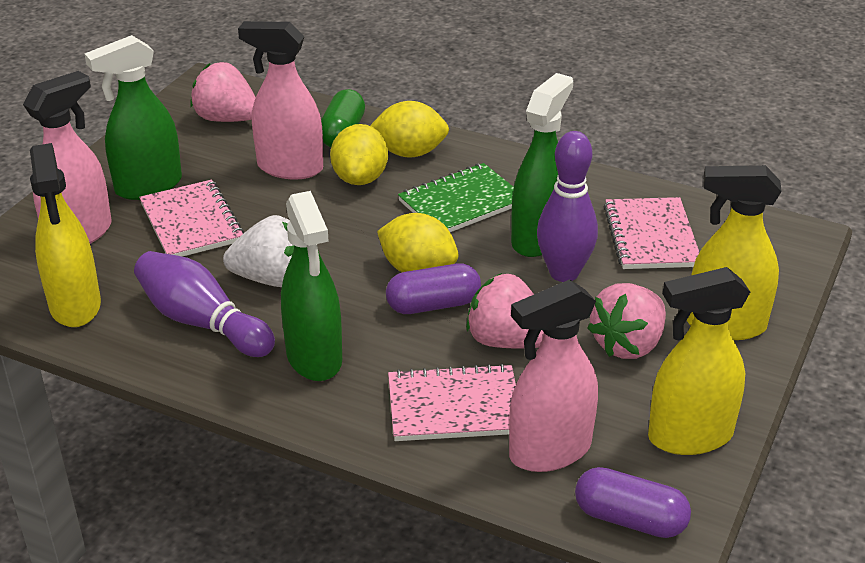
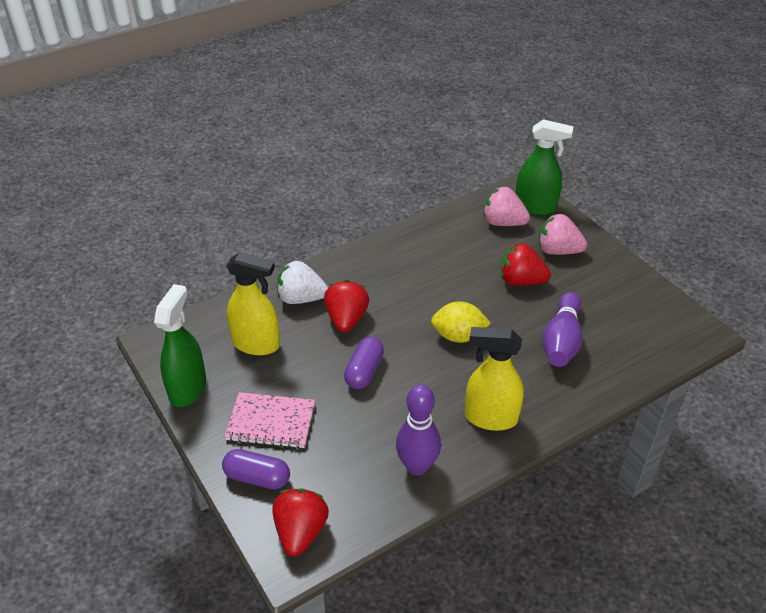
green capsule: [321,89,365,147] = 1 -> none = 0
green notebook: [398,163,514,232] = 1 -> none = 0
green spray bottle: [84,35,182,200] [281,191,342,381] [511,73,573,257] = 3 -> [154,284,206,407] [516,119,574,215] = 2
pink notebook: [139,180,244,257] [388,363,516,441] [604,197,700,269] = 3 -> [225,392,315,449] = 1
pink spray bottle: [23,71,112,244] [238,21,323,180] [509,279,598,472] = 3 -> none = 0
pink strawberry: [190,62,256,122] [466,273,544,349] [588,283,666,359] = 3 -> [483,187,530,226] [539,214,587,255] = 2
red strawberry: none = 0 -> [272,488,329,557] [324,280,369,333] [501,243,551,286] = 3
yellow lemon: [330,124,388,185] [370,101,449,158] [377,213,459,272] = 3 -> [431,301,491,343] = 1
yellow spray bottle: [30,143,101,327] [648,267,750,455] [687,165,782,340] = 3 -> [226,252,280,355] [465,327,524,431] = 2

